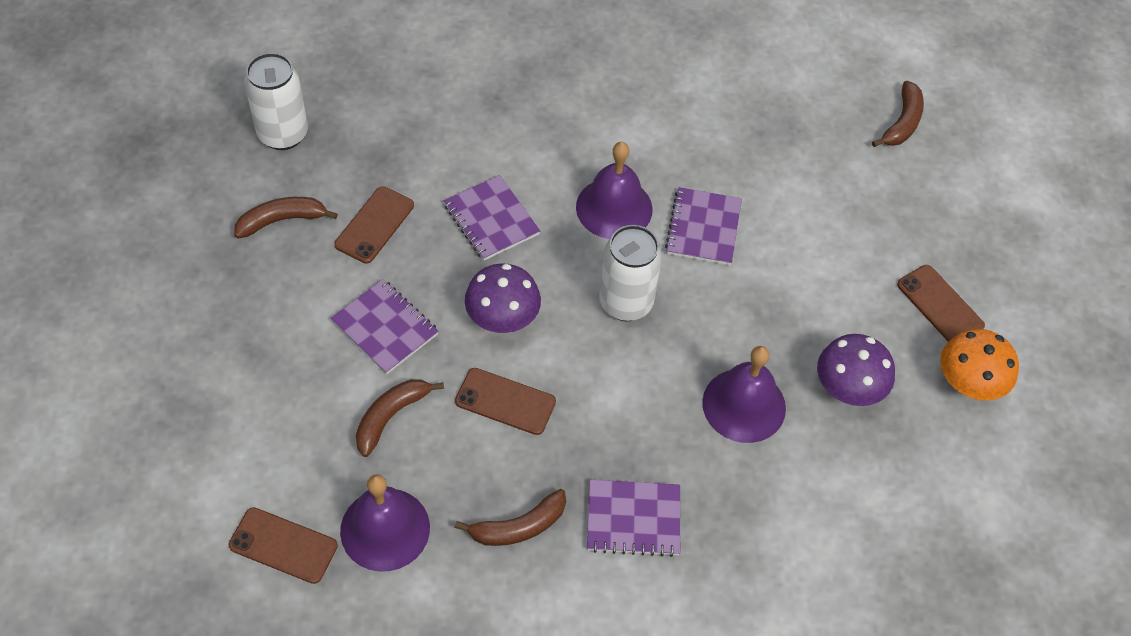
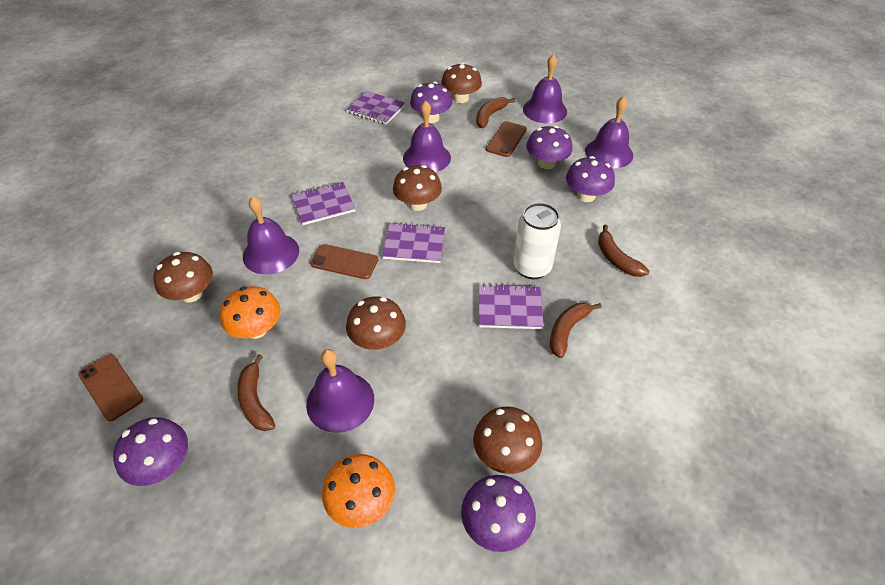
brown mushroom: none = 0 -> [153,252,213,302] [346,296,406,350] [393,165,442,211] [441,63,482,103] [473,406,542,474] = 5
brown phone: [229,507,338,584] [334,186,414,264] [455,368,556,435] [897,265,985,342] = 4 -> [79,354,143,421] [310,244,378,279] [486,121,527,157] = 3
orange mushroom: [940,329,1019,400] = 1 -> [220,286,280,339] [322,454,395,528] = 2
purple bell: [340,474,430,572] [576,142,653,239] [702,346,786,443] = 3 -> [243,196,299,274] [306,349,374,433] [403,100,451,172] [523,54,567,123] [585,96,633,169] = 5
purple mushroom: [465,263,541,333] [817,334,895,406] = 2 -> [113,417,188,486] [410,82,452,123] [461,475,536,552] [526,126,572,169] [566,156,615,202] = 5
white can: [244,53,308,150] [599,225,662,321] = 2 -> [513,203,561,279] = 1

